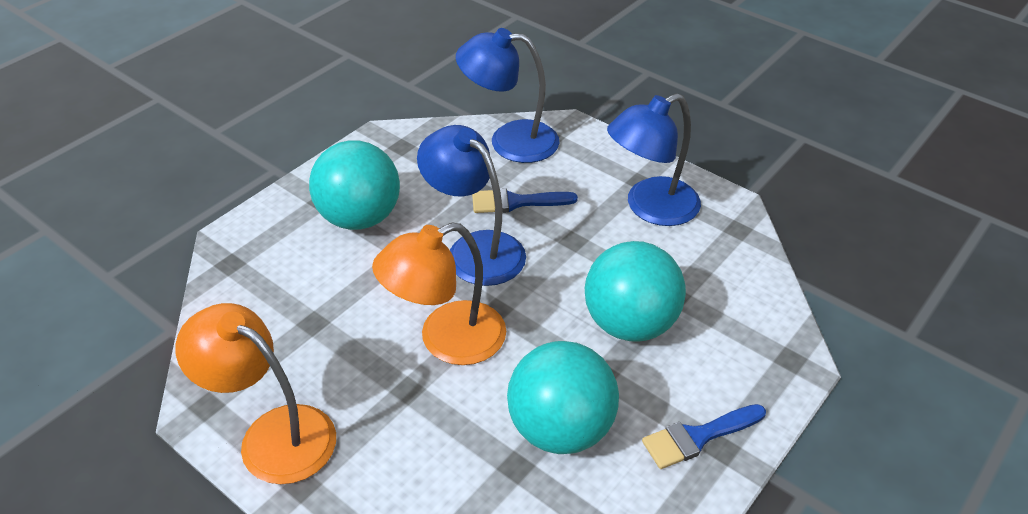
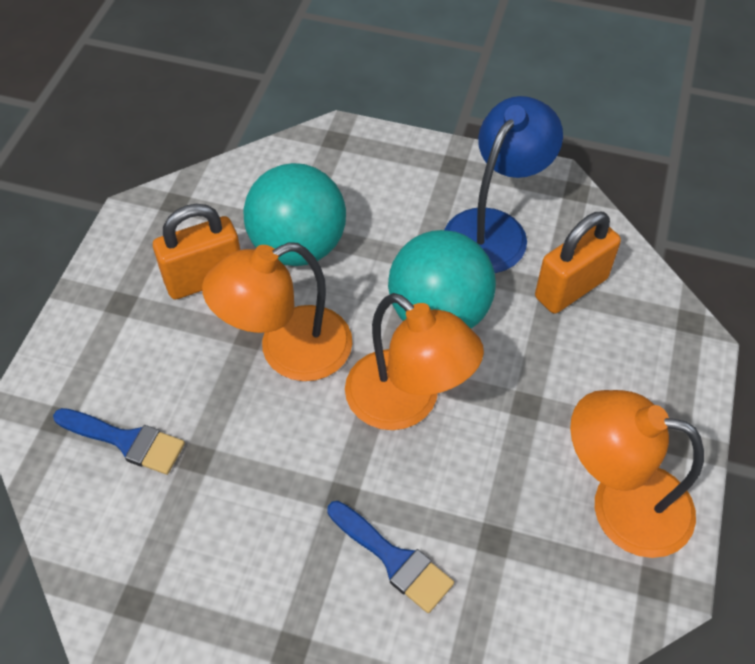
blue lamp: [417,125,526,286] [456,28,559,163] [607,93,701,226] = 3 -> [444,96,563,273] = 1
orange lamp: [175,303,336,484] [372,222,506,365] = 2 -> [202,242,352,381] [345,293,484,430] [570,390,704,558] = 3
orange padlock: none = 0 -> [153,204,240,299] [535,212,621,314] = 2
turquoise ball: [309,140,400,230] [507,341,619,454] [585,241,686,342] = 3 -> [244,163,346,266] [388,230,496,328] = 2

